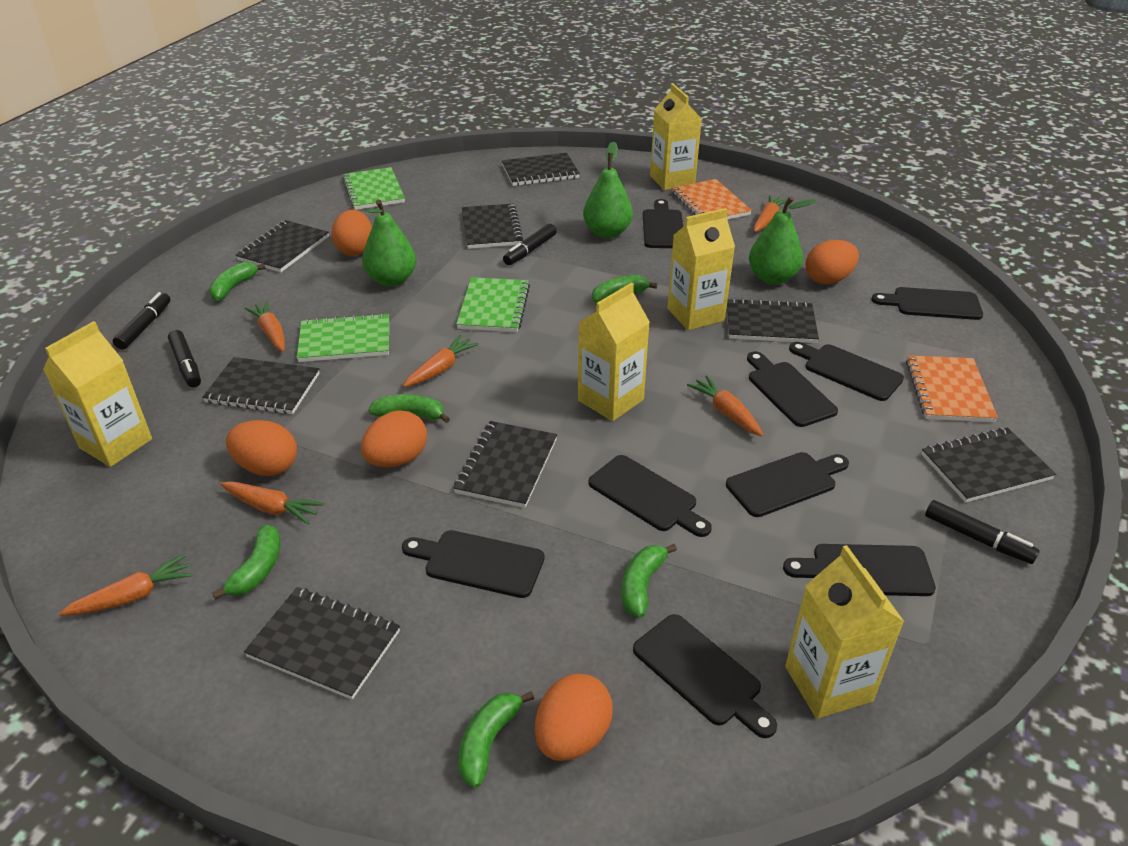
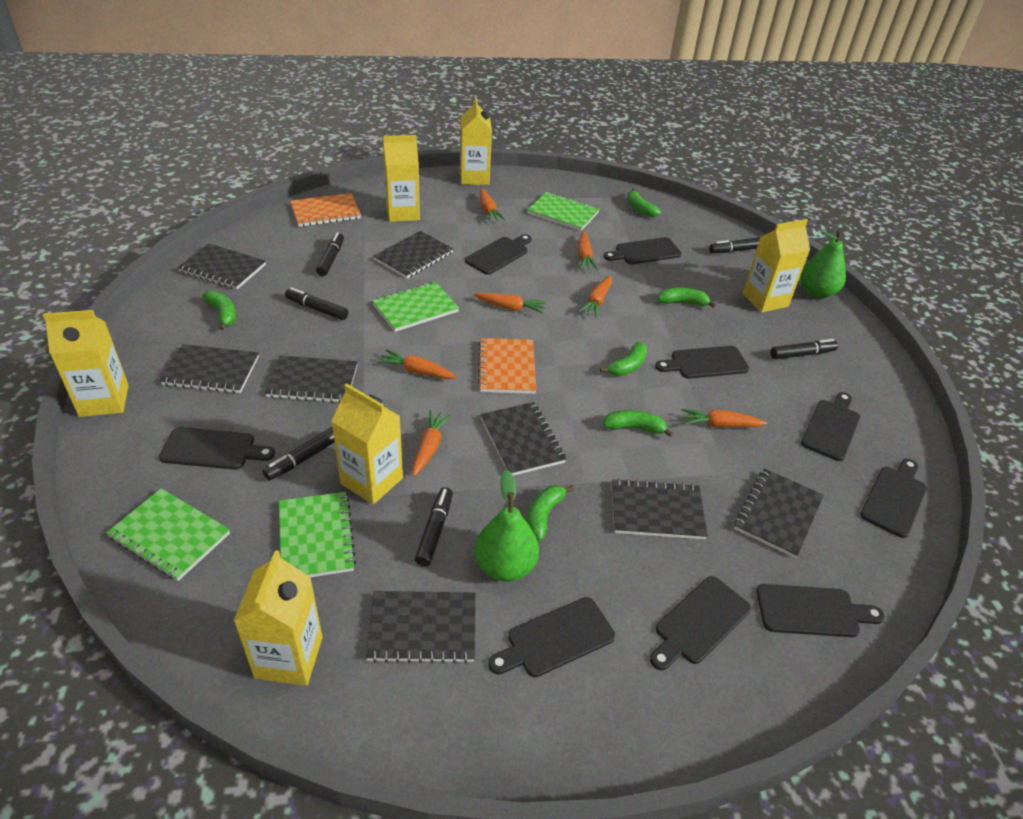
black marker: [113,292,170,350] [168,330,201,388] [503,224,557,265] [925,500,1040,564] = 4 -> [263,427,335,481] [285,287,348,320] [316,232,344,276] [415,487,453,566] [709,237,760,253] [770,339,838,359] = 6
green notebook: [297,313,389,362] [342,167,405,210] [456,277,530,332] = 3 -> [106,488,230,581] [279,492,356,577] [372,281,459,332] [527,192,599,231] = 4
green pear: [362,199,416,287] [583,142,633,238] [749,196,816,285] = 3 -> [475,470,539,582] [800,229,846,299] = 2
orange carrot: [59,554,193,616] [220,481,324,524] [244,301,285,352] [403,335,479,387] [687,375,763,437] [754,195,787,232] = 6 -> [377,349,456,379] [412,410,452,476] [474,292,547,314] [480,188,506,222] [578,231,598,270] [578,276,612,318] [681,409,767,427] = 7
orange egg: [226,420,297,476] [331,210,372,256] [361,410,427,468] [535,673,613,761] [805,240,859,284] = 5 -> none = 0
yellow carton: [43,321,152,467] [578,283,650,421] [650,83,702,190] [668,208,735,330] [785,545,904,719] = 5 -> [43,310,129,417] [234,550,323,686] [331,383,403,505] [383,135,420,222] [460,97,492,185] [743,219,810,313] = 6

